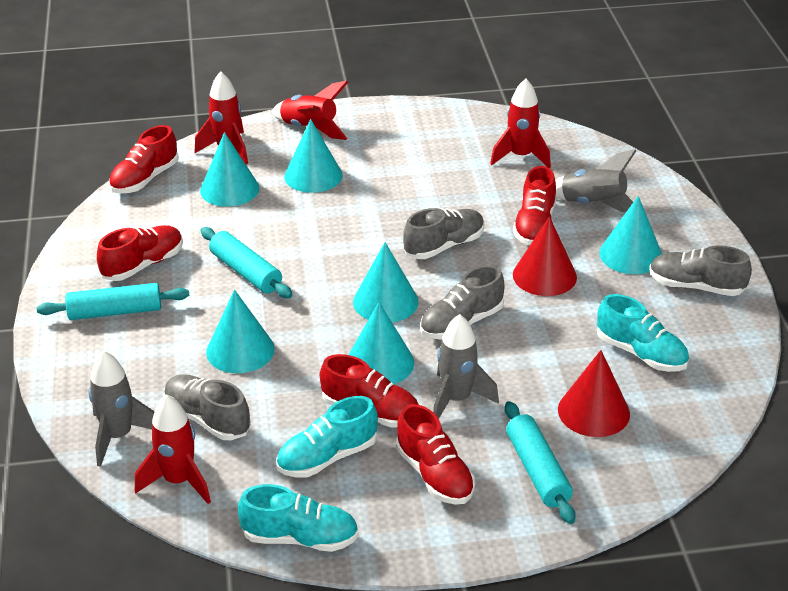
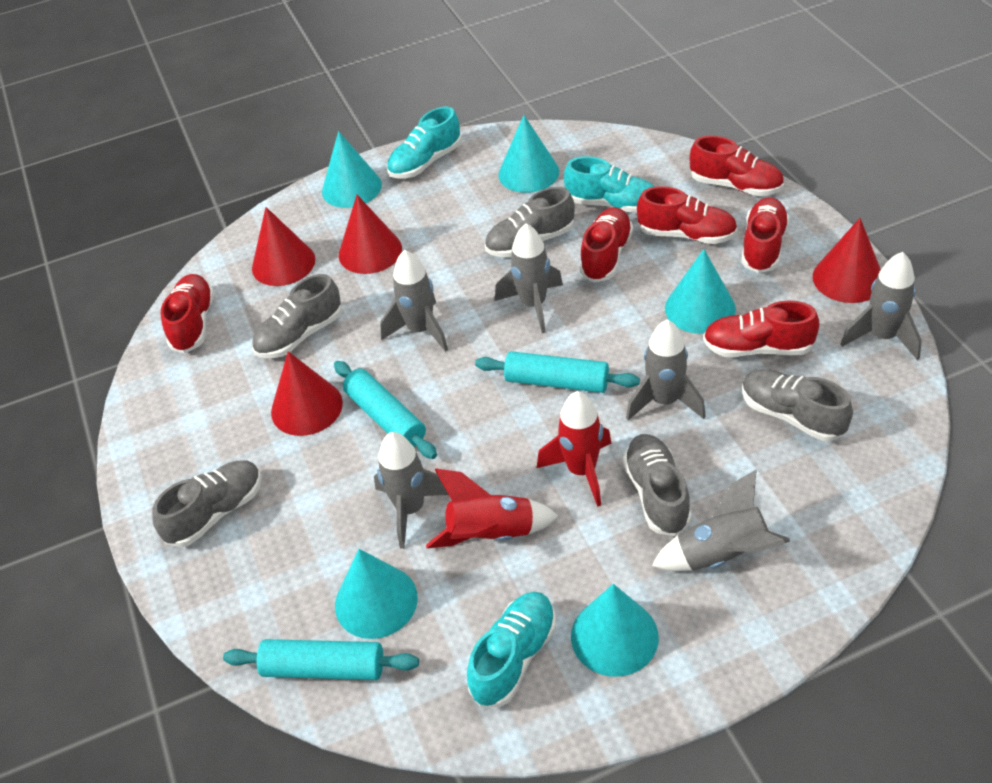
grey rocket: [88,350,155,467] [433,314,499,419] [555,149,637,212] = 3 -> [374,432,449,549] [380,250,448,352] [495,223,563,333] [626,319,706,420] [652,470,790,571] [841,252,922,360] = 6
grey shoe: [164,374,251,440] [403,208,484,259] [420,265,505,340] [649,246,752,296] = 4 -> [152,461,262,547] [252,274,342,358] [485,187,575,257] [623,434,692,536] [742,369,853,441] = 5
red cone: [513,216,577,296] [558,350,630,437] = 2 -> [252,207,315,286] [271,351,343,436] [339,195,402,274] [813,218,881,303] = 4
red rocket: [135,394,211,504] [195,71,248,164] [272,81,348,140] [490,79,551,168] = 4 -> [426,468,559,548] [537,391,611,507] = 2
red shoe: [97,225,183,281] [109,125,179,194] [320,354,419,427] [396,404,475,505] [513,166,556,245] = 5 -> [161,274,214,353] [579,207,633,282] [637,186,738,244] [690,136,784,196] [703,301,819,357] [741,197,789,273] = 6
turquoise cone: [200,132,259,207] [206,290,275,373] [284,119,343,193] [348,302,414,384] [353,242,418,322] [599,196,662,274] = 6 -> [322,131,382,208] [335,549,418,639] [499,115,559,193] [571,584,659,677] [665,249,736,334] = 5

